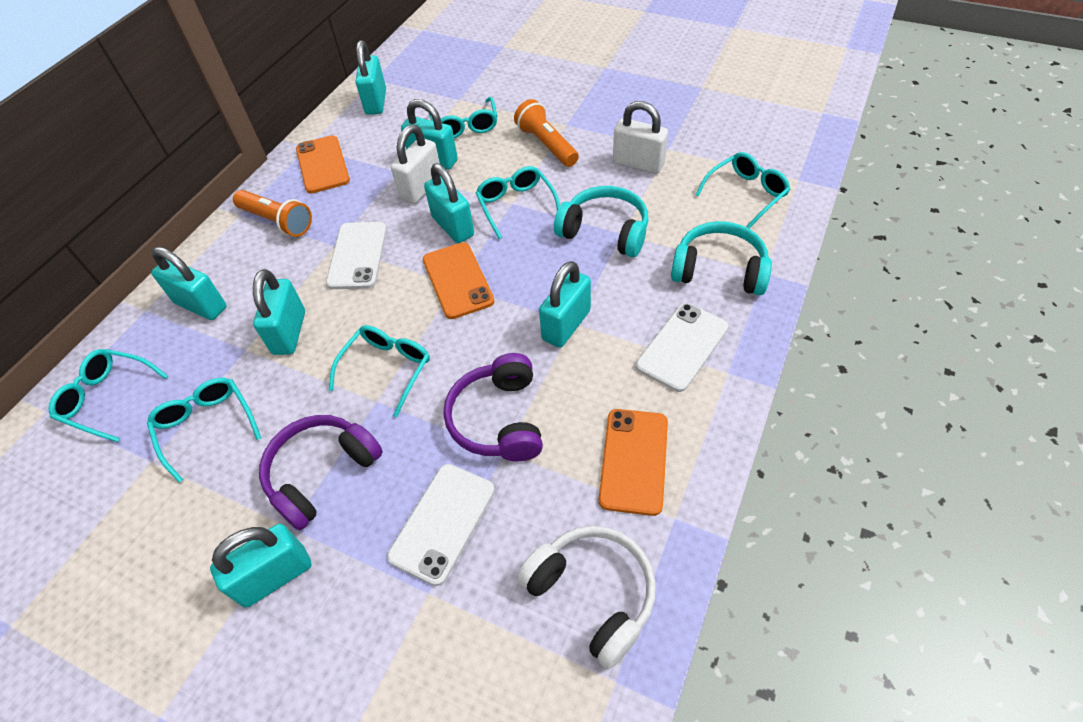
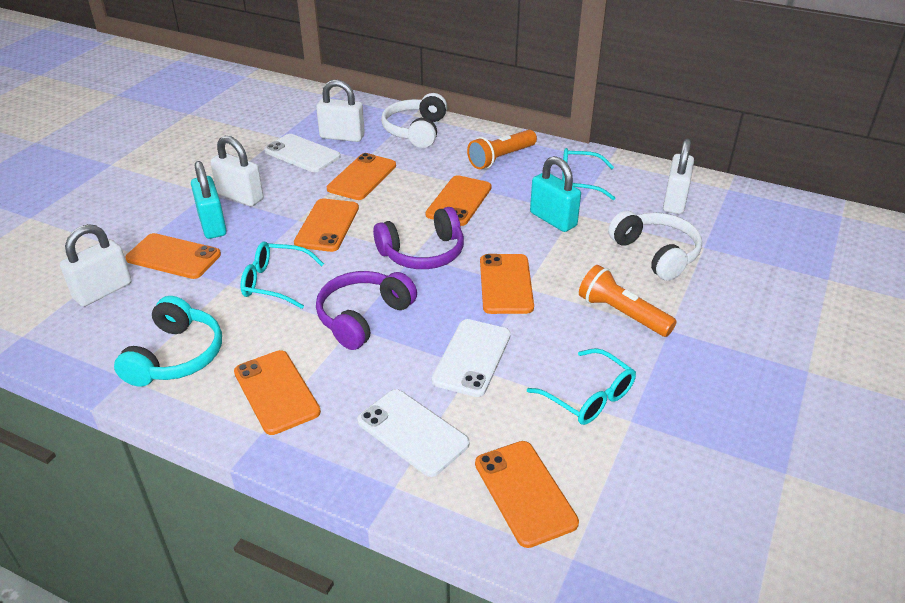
orange phone: [296,135,350,194] [423,242,495,319] [599,409,668,516] = 3 -> [125,233,221,279] [234,350,321,435] [294,199,359,252] [327,153,396,200] [426,175,492,226] [475,441,579,548] [480,254,534,314] = 7
turquoise glasses: [48,349,168,442] [147,378,261,483] [329,325,430,417] [429,97,497,138] [476,166,560,239] [695,152,790,228] = 6 -> [240,242,324,309] [527,348,636,425] [562,148,616,200] = 3
turquoise headphones: [554,186,649,257] [671,221,772,295] = 2 -> [114,296,222,387] = 1
turquoise padlock: [151,247,226,320] [210,524,312,608] [253,269,305,355] [356,40,386,115] [401,99,458,170] [424,163,474,243] [539,261,591,348] = 7 -> [191,161,227,239] [530,156,581,232] = 2
white headphones: [517,526,656,669] = 1 -> [381,93,447,148] [608,211,702,281] = 2
white padlock: [391,125,440,204] [613,101,668,174] = 2 -> [60,224,132,307] [210,136,263,206] [316,79,365,142] [663,139,694,214] = 4

